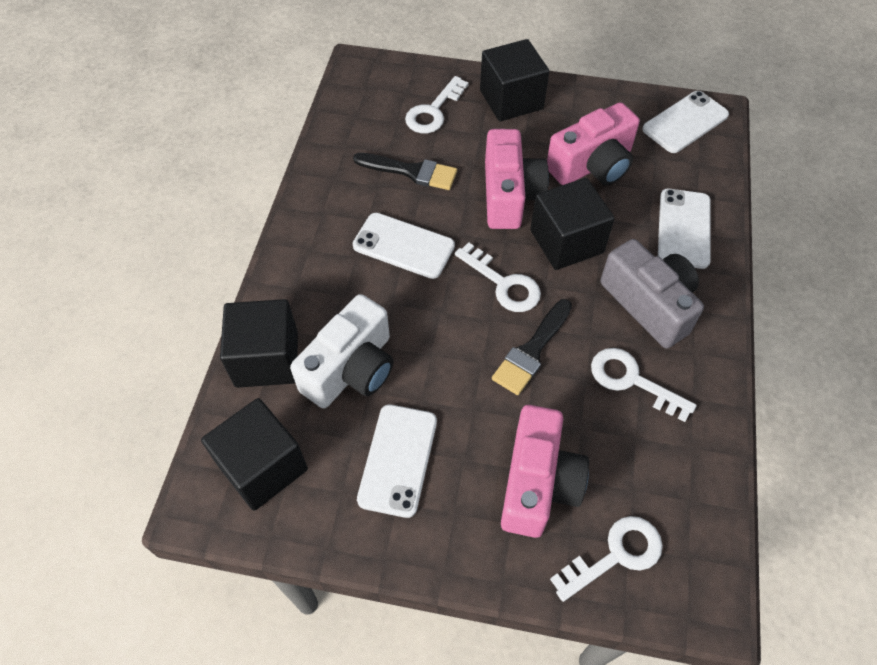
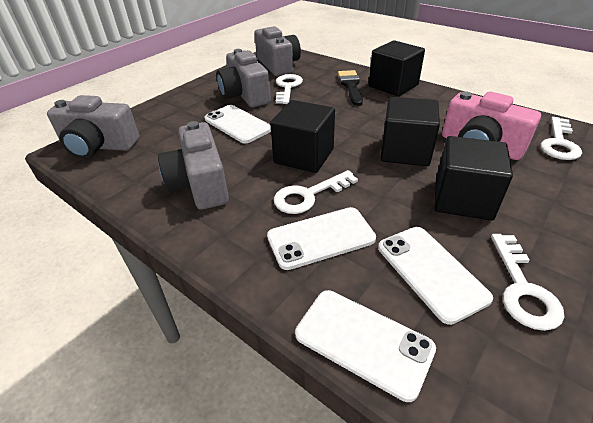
black brush: [353,153,457,190] [492,299,572,395] = 2 -> [338,70,363,106] = 1
grey camera: [600,239,704,348] = 1 -> [47,95,140,159] [158,121,229,210] [217,49,271,107] [254,26,301,76] = 4
pink camera: [485,129,549,229] [501,405,589,538] [547,102,640,186] = 3 -> [442,91,541,160] = 1
white camera: [290,294,394,408] = 1 -> none = 0

